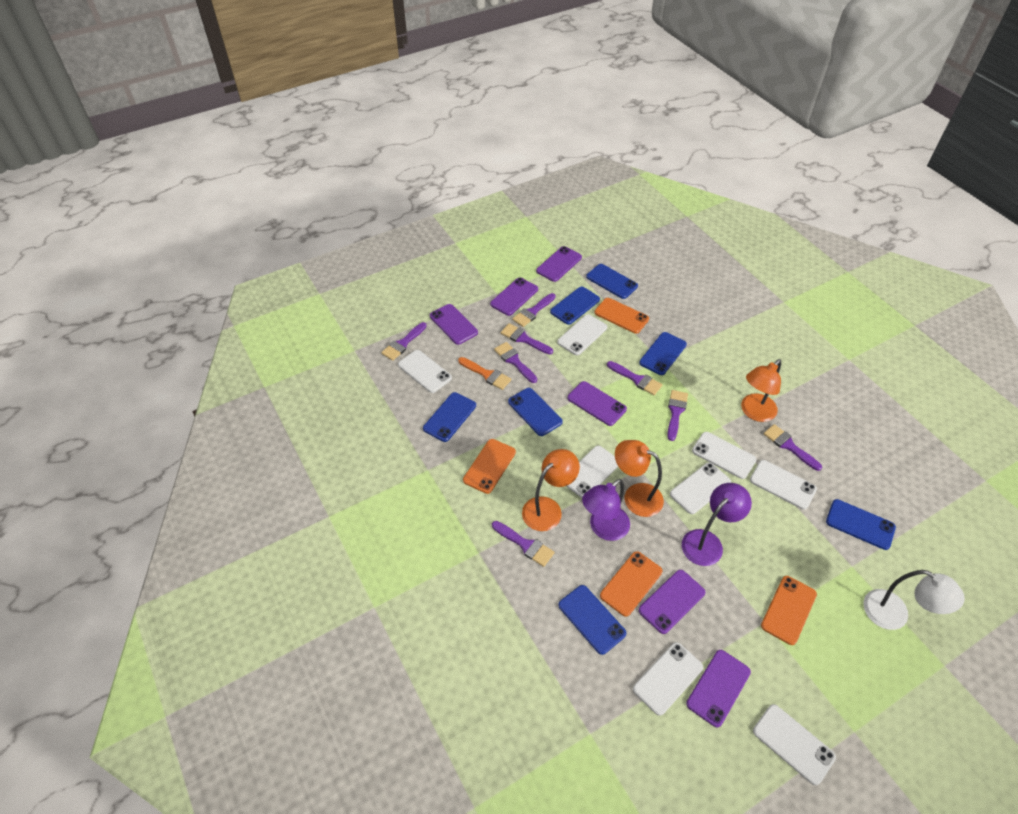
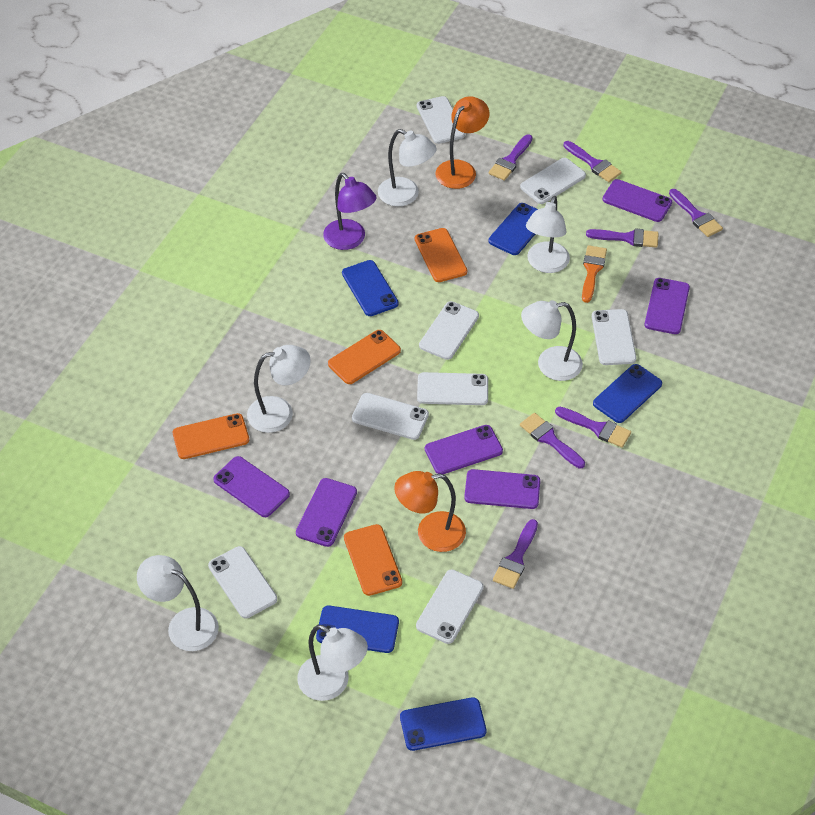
blue phone: [423,392,476,442] [508,388,563,436] [550,287,600,325] [558,585,626,655] [586,264,638,299] [639,332,687,375] [826,499,896,550] = 7 -> [316,606,399,653] [342,260,399,316] [400,697,487,751] [489,203,538,255] [593,364,662,423] = 5
orange lamp: [522,449,580,531] [615,440,664,517] [741,359,781,422] = 3 -> [394,471,466,552] [435,96,489,189] = 2
purple brush: [381,322,427,361] [492,521,555,567] [494,342,537,383] [501,323,553,355] [512,293,556,327] [607,361,663,395] [667,390,688,441] [763,424,822,471] = 8 -> [489,134,533,181] [493,519,538,589] [520,413,585,468] [555,407,631,448] [563,141,622,182] [586,228,659,248] [669,189,723,237] = 7
purple lamp: [582,479,630,541] [682,483,752,566] = 2 -> [323,173,377,250] = 1
white lamp: [863,570,965,630] = 1 -> [137,555,219,651] [247,345,311,433] [297,625,368,701] [378,129,437,207] [521,300,583,381] [526,196,570,273] = 6

